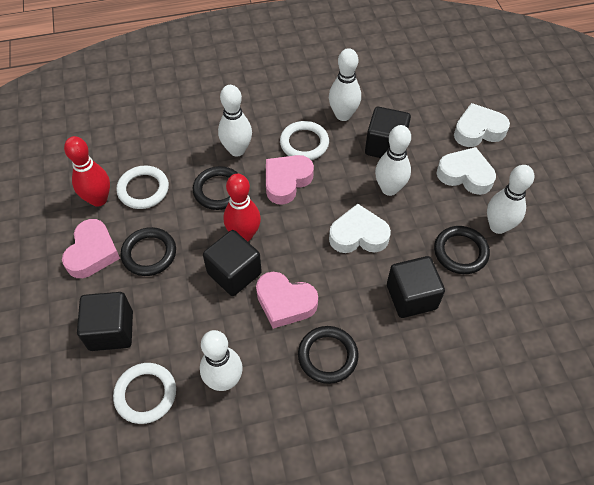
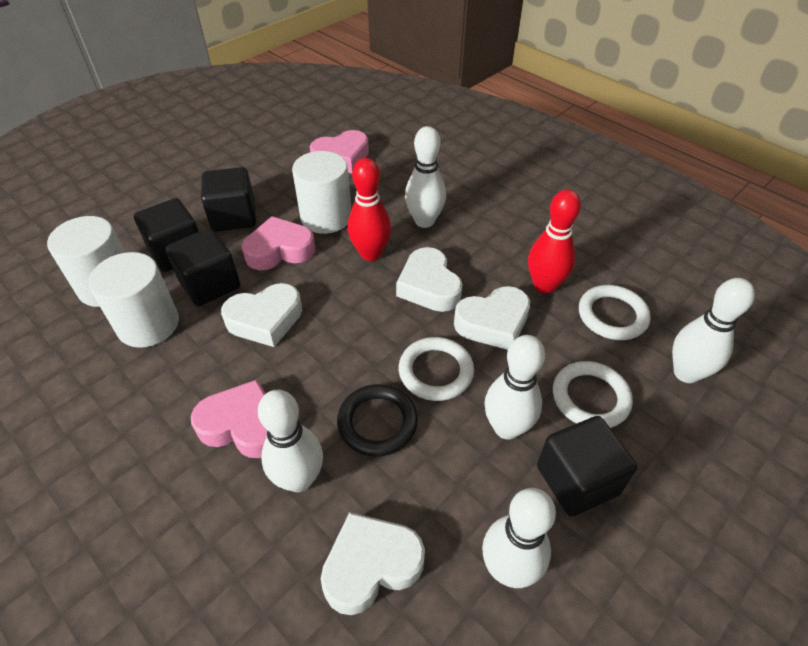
black ring: [121,227,176,276] [193,166,239,210] [298,326,359,384] [434,226,490,274] = 4 -> [337,384,418,457] = 1
white cylinder: none = 0 -> [47,216,125,307] [89,252,179,348] [292,151,351,234] = 3
white heart: [329,204,391,253] [437,147,496,195] [454,103,510,147] = 3 -> [221,283,302,347] [321,512,425,615] [396,247,463,312] [454,286,530,350] = 4

